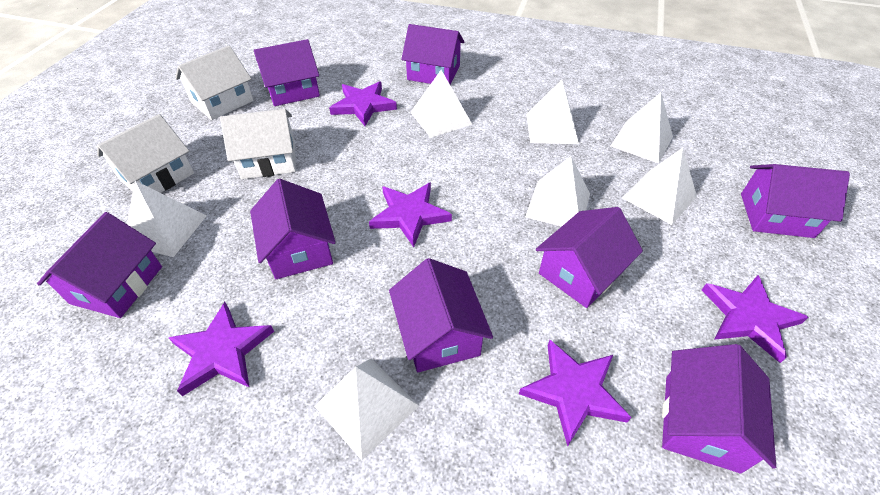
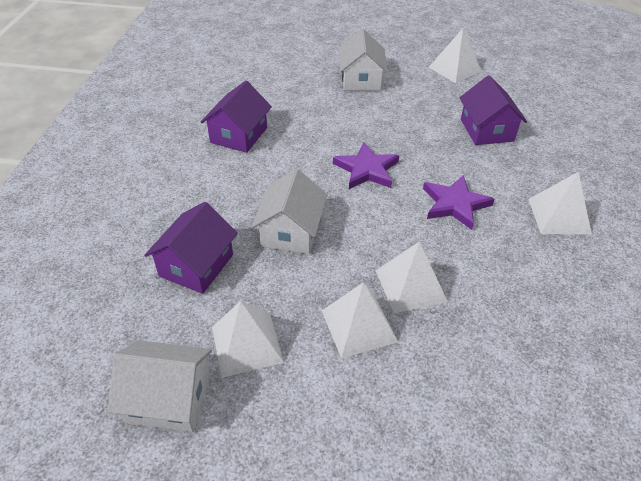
purple house: [37,212,162,318] [250,179,336,279] [254,39,320,106] [389,258,493,372] [401,24,464,84] [536,207,643,308] [662,344,776,473] [741,164,850,238] = 8 -> [144,202,238,294] [201,81,272,153] [459,75,527,145] = 3
purple star: [169,302,274,396] [329,81,397,126] [369,182,452,247] [519,340,632,447] [702,275,808,363] = 5 -> [333,142,399,189] [423,175,495,230] = 2
white pyramid: [127,181,207,257] [315,359,419,460] [410,70,472,138] [525,156,590,226] [526,80,579,144] [611,92,673,163] [622,148,697,225] = 7 -> [212,301,284,378] [322,282,398,358] [375,241,448,313] [429,28,481,83] [528,171,592,234] = 5

